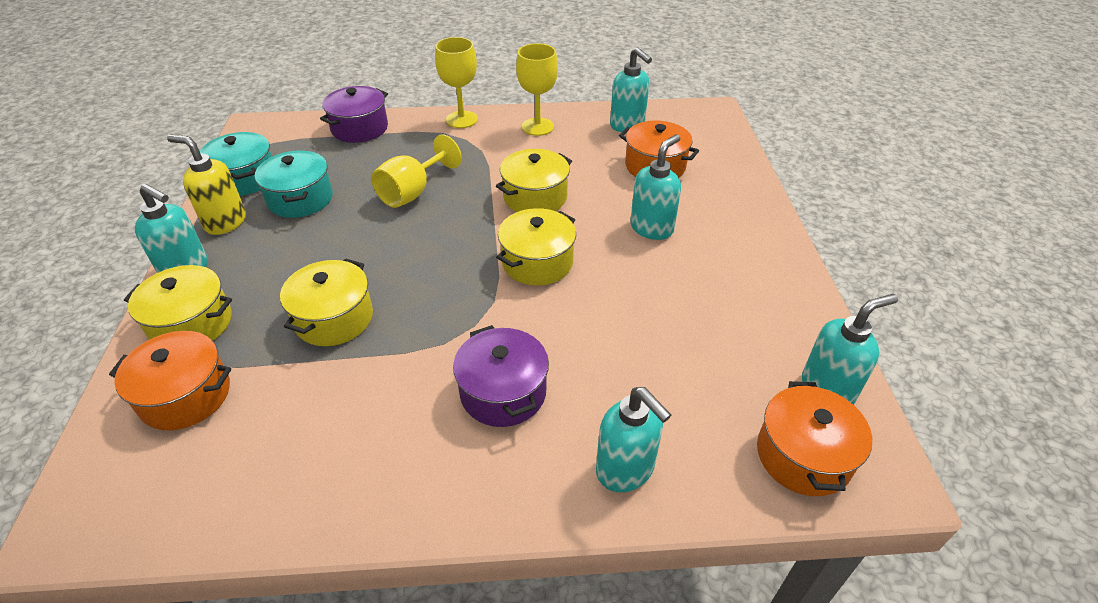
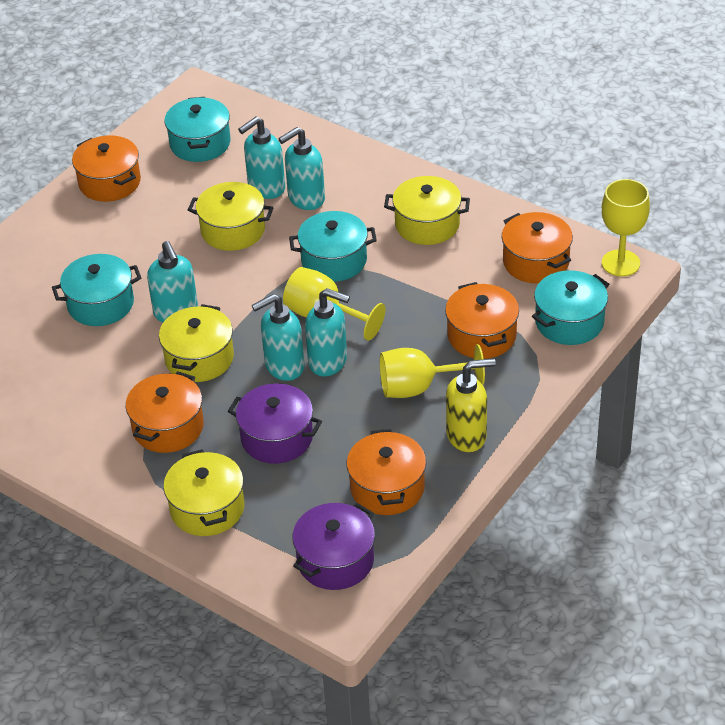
orange pot: [109,331,231,430] [619,120,699,178] [757,381,872,496] = 3 -> [72,135,141,202] [126,371,204,453] [347,429,426,515] [445,282,519,359] [502,212,573,283] = 5
turquoise pot: [200,132,272,196] [255,150,333,218] = 2 -> [52,254,141,326] [164,97,231,162] [289,211,377,282] [532,270,609,345] = 4

